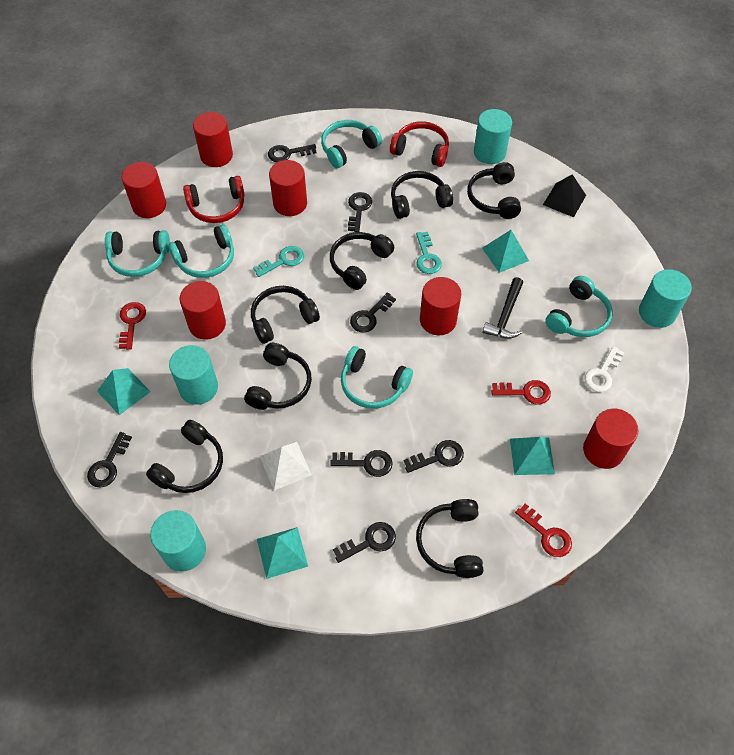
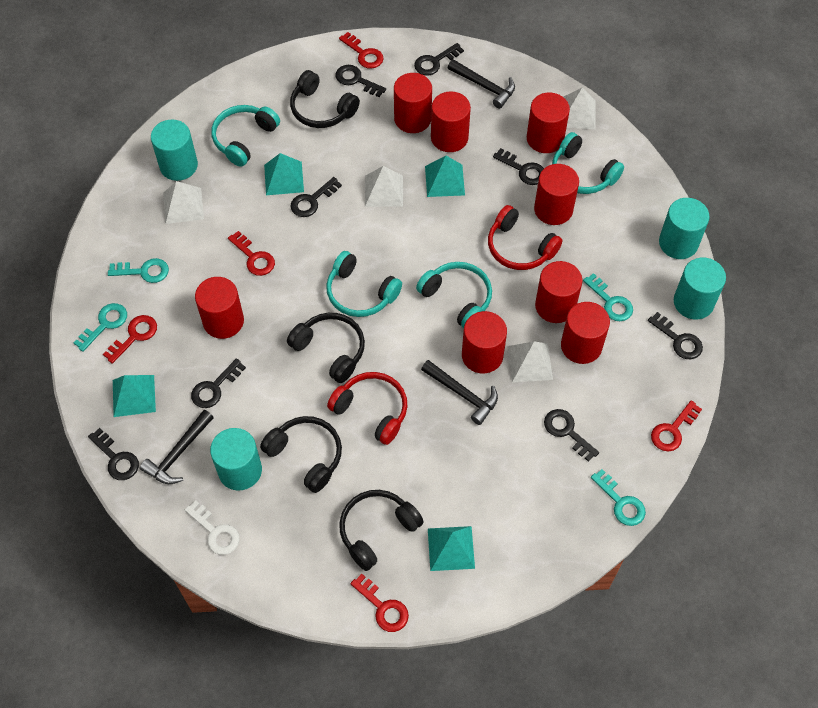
black hammer: [482,277,523,339] = 1 -> [140,410,214,484] [421,360,498,425] [448,59,515,109] = 3
black headphones: [146,420,223,493] [244,343,312,410] [251,286,320,344] [330,232,394,290] [391,171,453,219] [416,499,483,578] [467,162,521,219] = 7 -> [260,416,342,493] [287,313,365,383] [290,70,360,128] [339,490,424,571] = 4
black key: [87,432,132,488] [268,144,317,162] [330,450,393,477] [333,522,396,563] [348,192,372,232] [350,292,396,333] [403,440,464,473] = 7 -> [88,428,139,480] [191,358,246,408] [290,177,342,217] [336,65,386,97] [414,43,464,75] [493,148,544,185] [544,409,599,462] [648,312,703,359] = 8
black pyramid: [543,174,586,217] = 1 -> none = 0
red cylinder: [121,162,166,218] [180,281,226,339] [193,112,233,167] [269,160,307,216] [420,277,461,335] [583,409,638,469] = 6 -> [195,277,244,339] [394,73,432,133] [431,91,471,152] [462,311,507,374] [527,92,570,153] [534,164,579,225] [535,261,582,323] [561,302,610,364] = 8
red key: [119,302,146,350] [491,380,551,405] [515,504,572,557] = 3 -> [103,315,157,364] [228,231,275,276] [339,32,384,69] [350,574,409,632] [651,400,702,451] = 5
turquoise headphones: [105,230,170,277] [168,224,234,278] [321,120,382,168] [341,346,413,409] [545,276,613,337] = 5 -> [211,105,280,167] [326,251,402,317] [416,262,492,328] [552,132,624,194] = 4
turquoise key: [253,246,304,277] [416,232,442,274] = 2 -> [74,303,127,352] [108,258,169,283] [583,273,633,321] [591,469,646,526] = 4
white pyramid: [260,442,312,490] = 1 -> [163,181,204,224] [365,166,403,207] [507,342,553,383] [564,88,596,129] = 4

